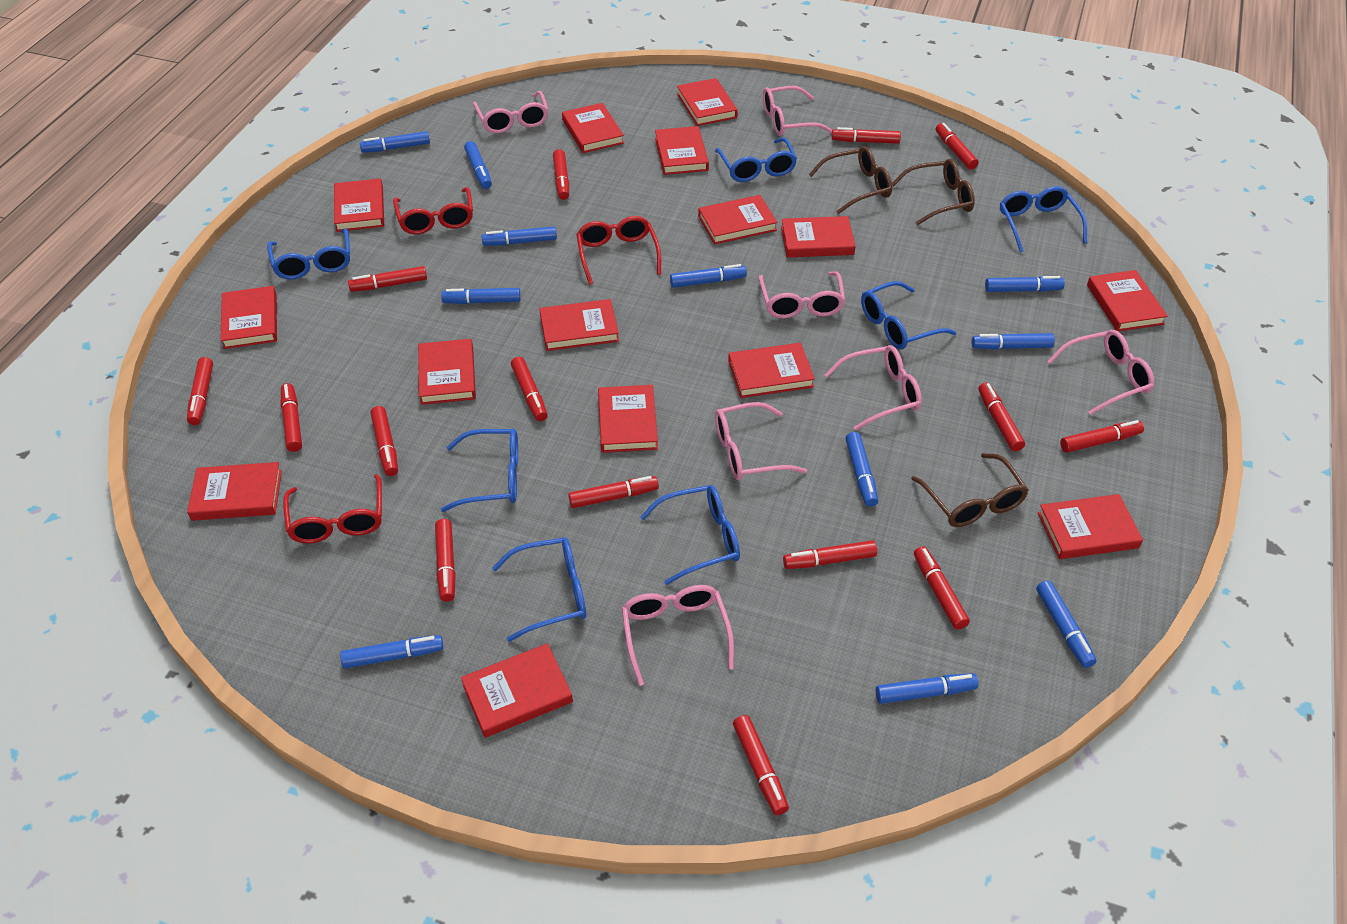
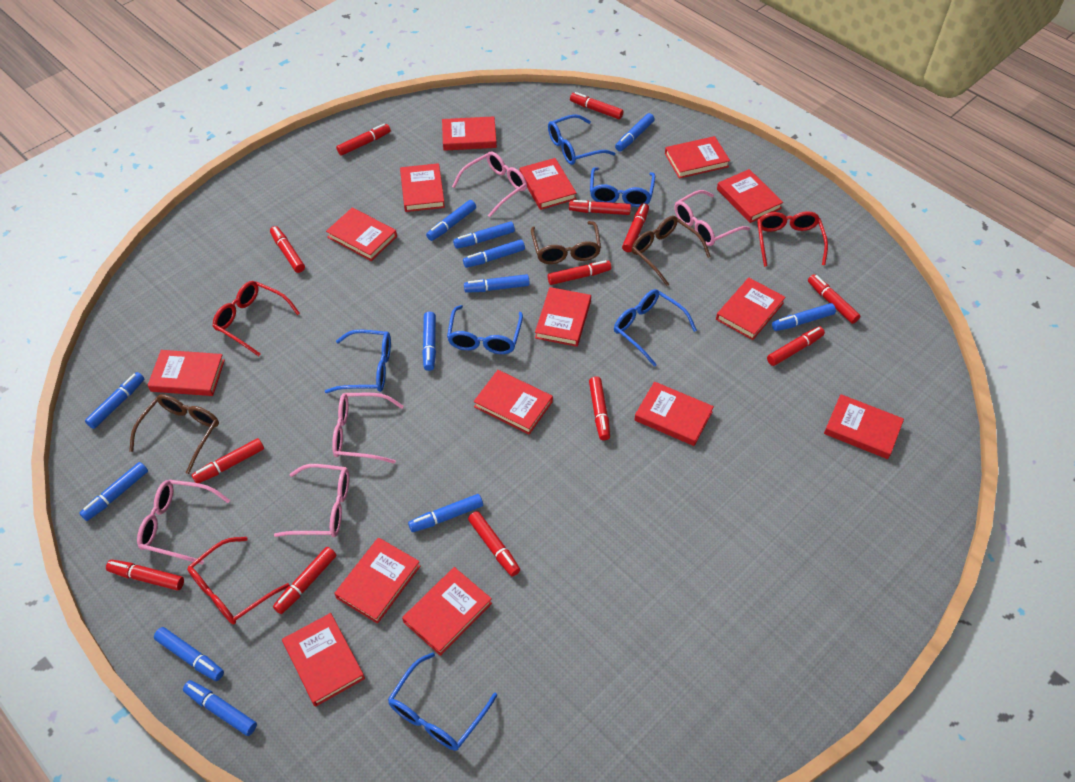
blue glasses: [267,228,350,280] [441,429,518,512] [492,537,586,642] [640,485,740,585] [715,137,797,182] [861,281,956,349] [1000,186,1087,252] = 7 -> [325,330,391,393] [388,653,497,751] [447,305,523,354] [548,114,615,165] [590,167,655,207] [614,289,697,367] = 6
blue marker: [340,635,443,669] [360,131,430,153] [441,288,521,304] [464,141,492,189] [481,226,557,246] [670,264,747,288] [845,432,878,507] [875,673,978,704] [972,333,1055,350] [985,276,1065,292] [1036,580,1097,668] = 11 -> [79,462,148,521] [85,372,144,429] [154,627,224,681] [183,680,257,736] [408,494,483,532] [422,312,436,371] [426,200,476,241] [453,221,515,249] [463,239,525,268] [464,274,530,293] [615,113,655,152] [772,303,836,331] = 12
pink glasses: [473,91,549,133] [622,585,734,686] [715,402,807,480] [758,271,845,318] [763,86,832,136] [825,345,922,431] [1047,330,1154,415] = 7 -> [137,480,230,565] [274,464,349,537] [332,393,404,464] [452,151,527,217] [674,190,750,246] = 5
red marker: [187,357,213,425] [281,383,302,452] [348,266,427,292] [370,406,398,476] [435,519,456,602] [511,357,548,421] [553,149,569,200] [568,476,659,508] [733,715,789,815] [783,540,877,569] [831,127,901,144] [914,546,970,630] [936,123,979,170] [978,382,1025,451] [1060,420,1144,453] = 15 -> [106,560,184,591] [191,438,264,483] [270,226,305,273] [273,547,336,614] [336,124,391,156] [468,511,520,577] [547,260,611,285] [569,200,631,215] [570,92,624,119] [589,376,610,440] [622,203,649,252] [767,326,825,366] [808,274,860,324] = 13

